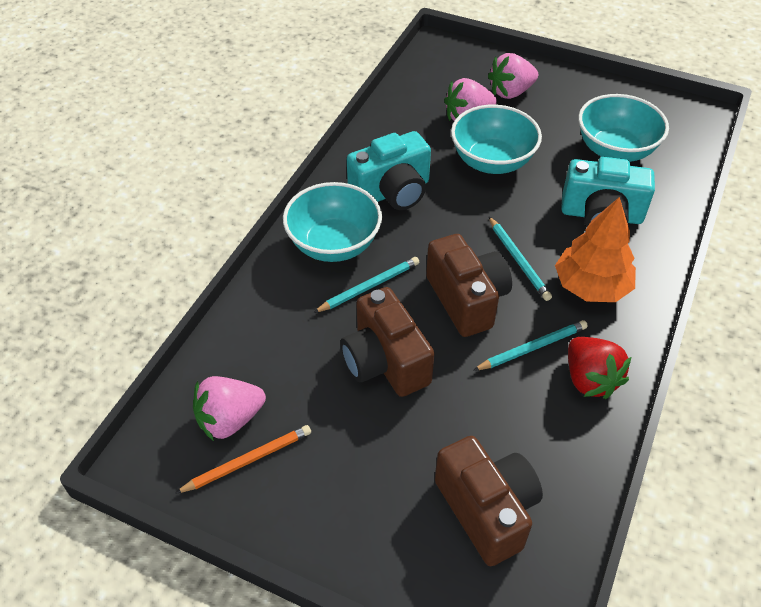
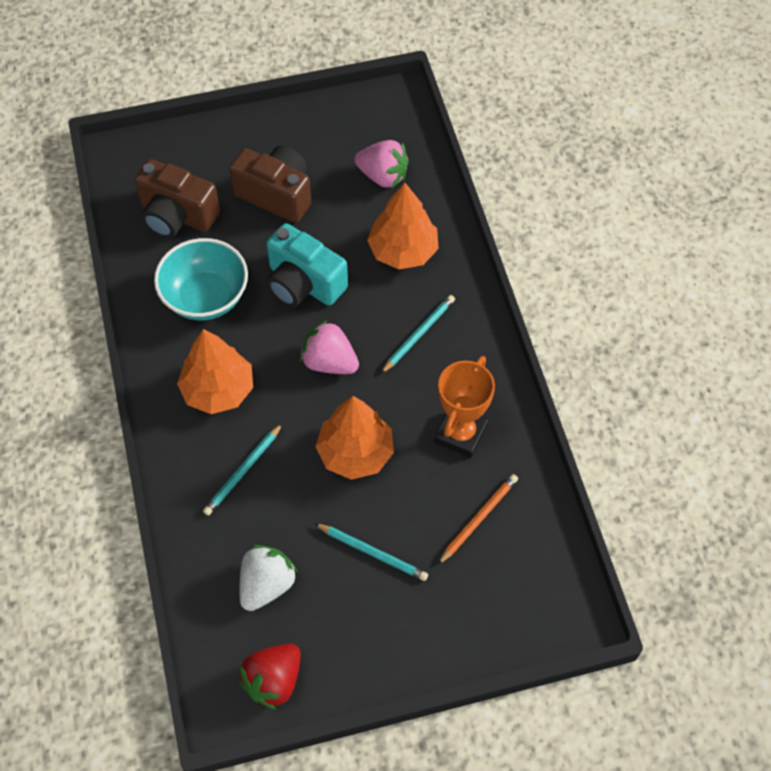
brown camera: [340,287,434,397] [426,234,512,337] [435,436,543,566] = 3 -> [135,159,220,238] [229,145,311,223] = 2
orange tree: [555,197,636,302] = 1 -> [177,329,253,414] [315,396,394,480] [367,183,439,269] = 3
orange trophy: none = 0 -> [434,356,495,458] = 1
pink strawberry: [193,376,266,441] [444,78,497,121] [488,53,538,99] = 3 -> [300,320,359,374] [354,140,409,188] = 2
turquoise bowl: [283,182,382,262] [451,105,542,174] [578,94,669,162] = 3 -> [154,238,248,320] = 1
turquoise camera: [347,131,431,210] [561,157,655,227] = 2 -> [266,223,348,307] = 1
white strawberry: none = 0 -> [239,545,298,611] = 1

